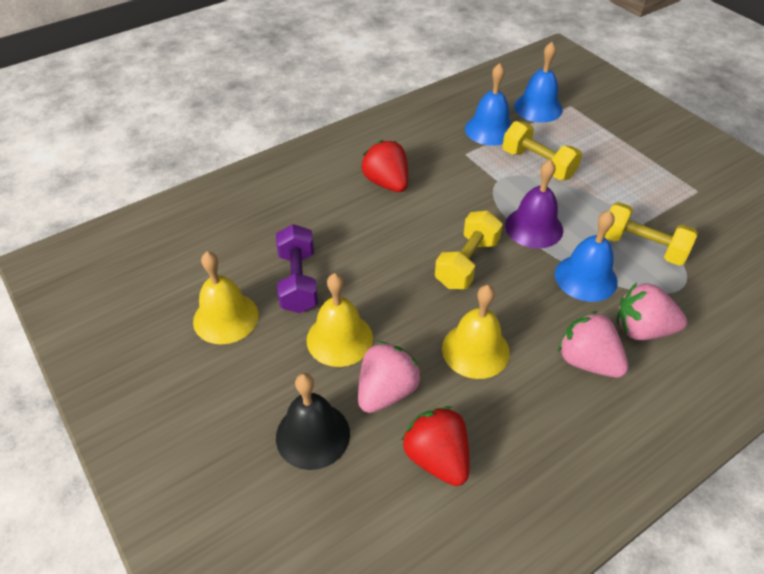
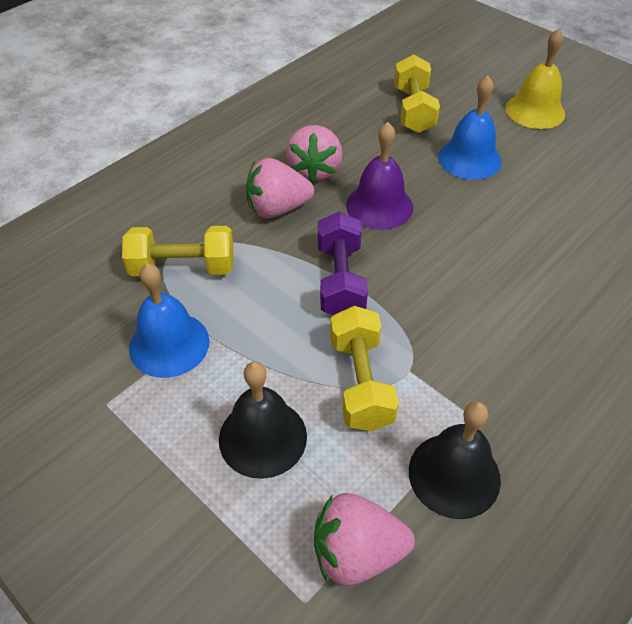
black bell: [276,373,350,470] = 1 -> [219,362,307,479] [409,401,501,519] = 2
blue bell: [465,63,512,146] [514,42,563,123] [555,210,617,302] = 3 -> [129,263,210,378] [438,75,502,180] = 2
red strawberry: [361,140,408,192] [402,406,469,486] = 2 -> none = 0
yellow bell: [193,251,259,344] [306,273,373,367] [442,285,510,379] = 3 -> [506,29,565,129] = 1

